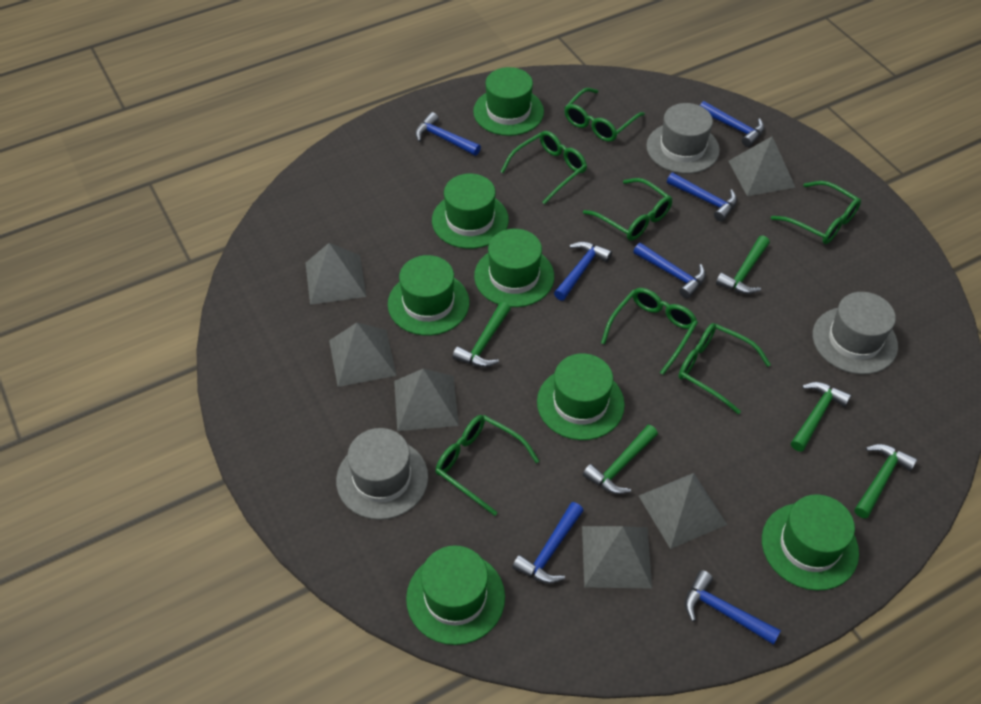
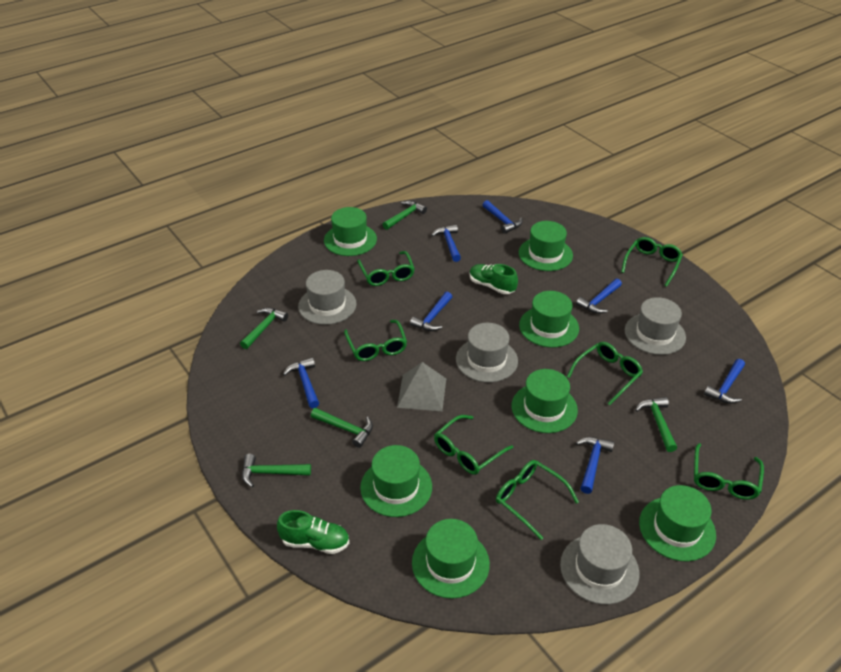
green shoe: none = 0 -> [277,510,349,554] [470,264,518,294] = 2
grey hat: [336,428,428,520] [646,103,720,174] [813,292,898,374] = 3 -> [298,270,356,325] [456,323,518,383] [560,524,639,604] [625,297,686,355] = 4
grey pyramid: [306,243,366,305] [329,323,397,387] [394,369,459,431] [582,526,652,589] [639,473,727,549] [728,136,796,196] = 6 -> [397,362,446,411] = 1

